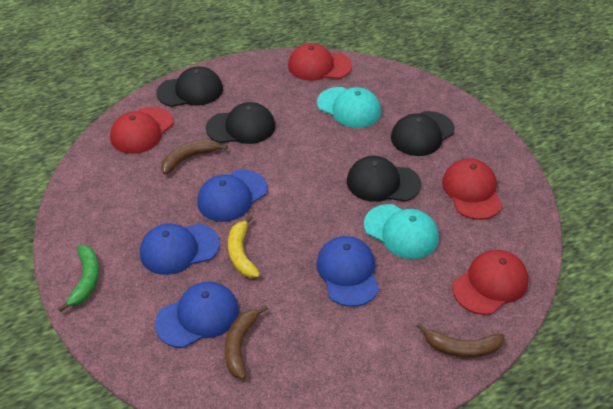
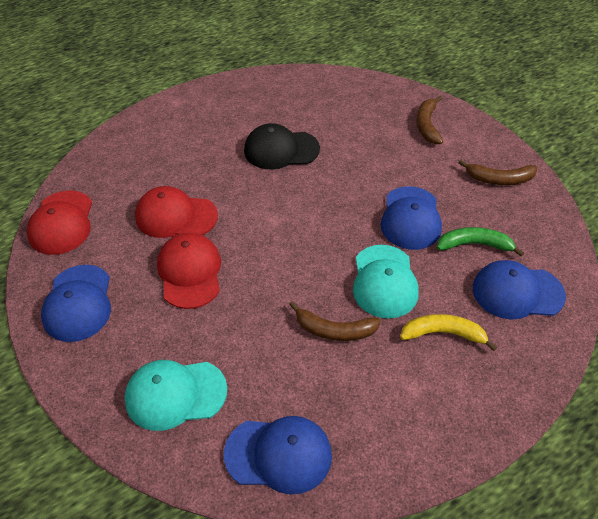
black cap: [156,66,223,107] [206,102,275,144] [347,156,421,202] [391,111,455,156] = 4 -> [244,123,320,169] = 1
red cap: [110,107,173,154] [288,43,352,81] [442,159,502,220] [452,250,529,315] = 4 -> [27,190,92,255] [135,186,218,238] [157,233,221,309] = 3

